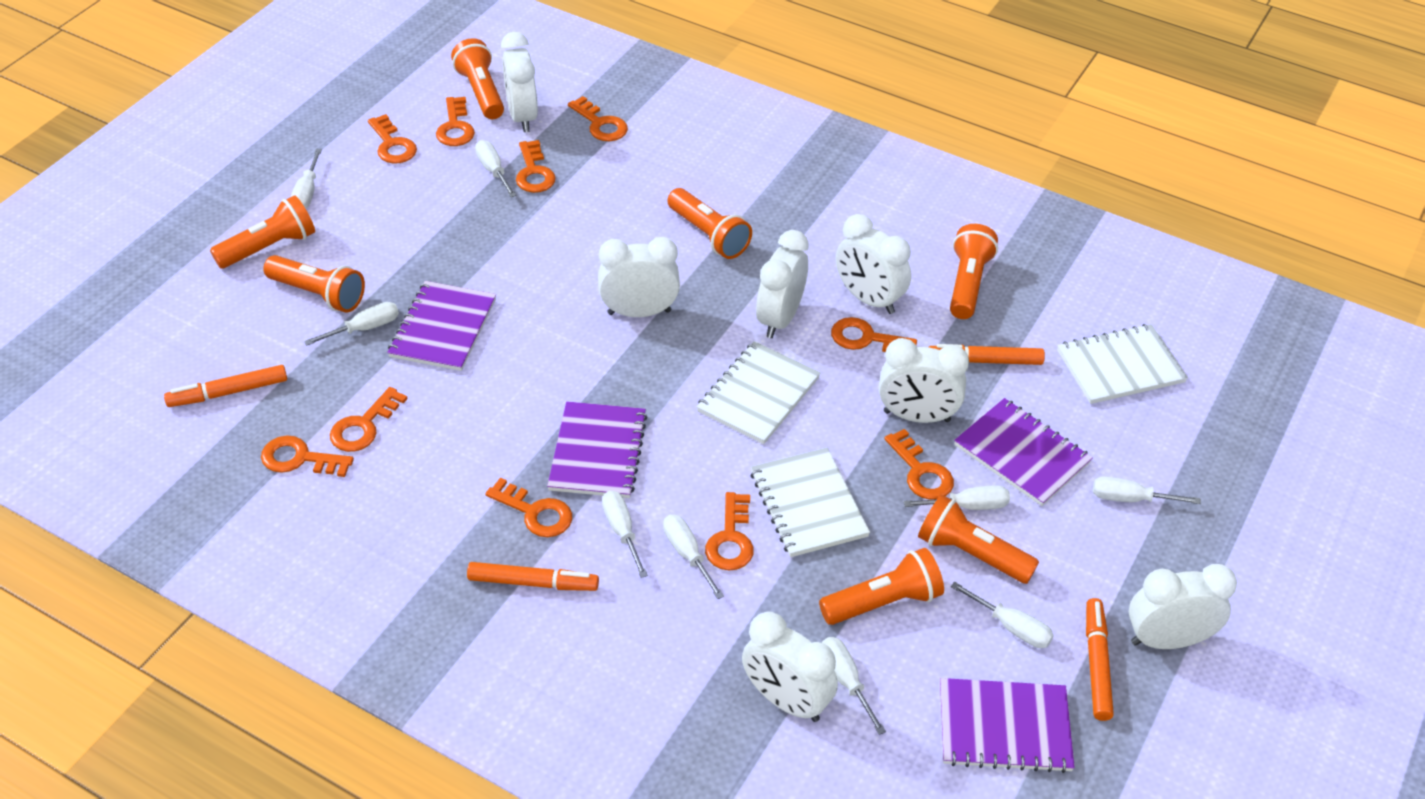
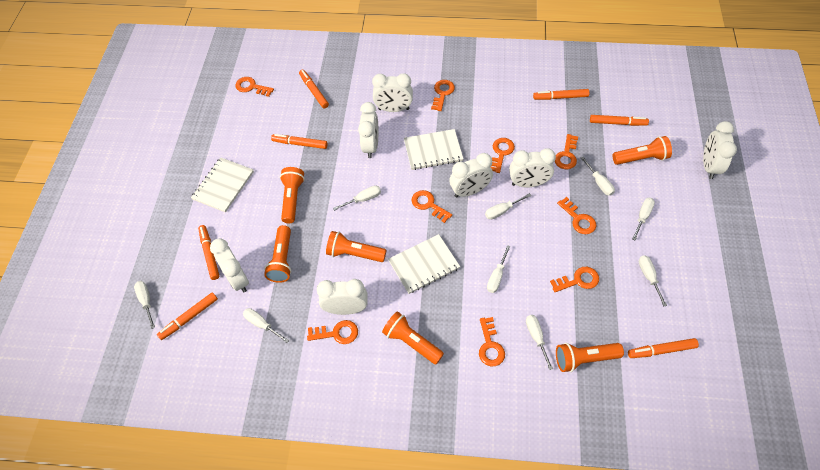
orange flashlight: [210,195,315,269] [263,255,365,312] [451,38,504,119] [667,188,752,259] [819,548,944,625] [918,495,1039,584] [950,224,998,319] = 7 -> [264,225,291,283] [280,167,305,223] [326,231,386,262] [382,311,444,364] [556,343,624,372] [613,136,672,165] = 6
orange key: [261,435,354,477] [330,387,408,452] [368,114,417,164] [436,97,475,146] [485,478,572,537] [516,140,556,193] [568,96,628,141] [705,492,754,570] [831,317,917,352] [884,429,954,500] = 10 -> [235,77,274,97] [307,320,358,344] [411,190,452,223] [431,80,455,111] [479,317,505,366] [491,138,515,173] [550,267,599,292] [555,134,578,169] [557,197,596,234] = 9
orange marker: [164,365,287,407] [467,562,599,591] [929,344,1045,365] [1086,598,1114,721] = 4 -> [157,292,218,340] [198,225,220,280] [271,134,328,149] [299,70,329,108] [533,89,589,100] [590,115,649,126] [628,338,699,358] = 7
purple notebook: [387,281,496,371] [547,402,647,498] [940,678,1075,773] [954,398,1093,506] = 4 -> none = 0

